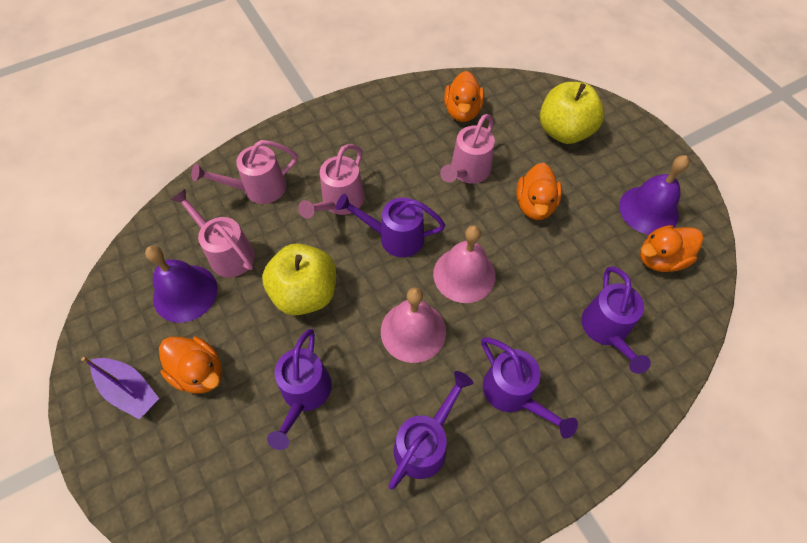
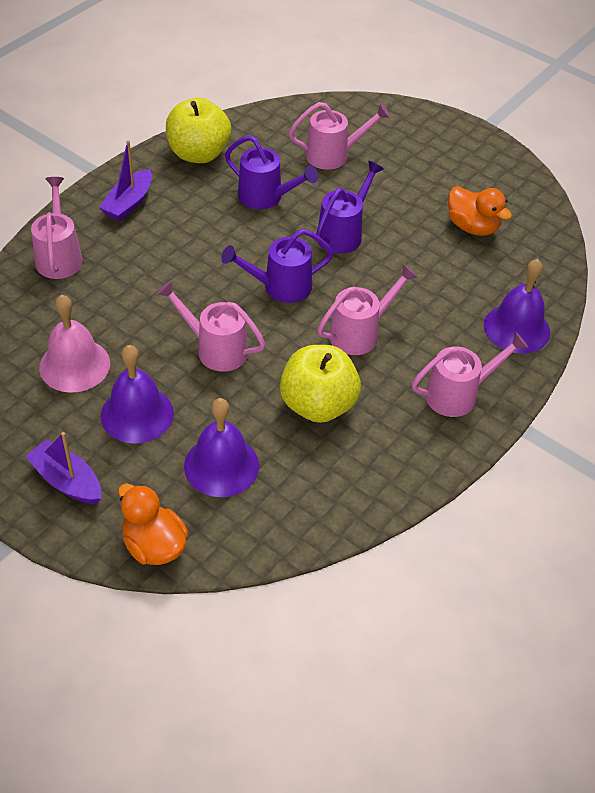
orange duck: [159,337,222,394] [444,71,484,122] [516,163,562,220] [640,225,703,272] = 4 -> [118,483,189,565] [448,186,512,236] = 2
pink bell: [381,287,446,363] [433,225,496,303] = 2 -> [39,295,110,393] = 1
pink watering can: [171,189,255,277] [192,140,298,204] [298,144,364,219] [440,114,495,184] = 4 -> [31,177,83,279] [157,280,266,372] [289,102,390,170] [318,264,417,355] [412,332,528,417] = 5
purple bell: [145,245,218,323] [619,155,690,235] = 2 -> [101,345,174,444] [184,398,259,497] [484,259,550,354] = 3
purple boat: [81,357,159,420] = 1 -> [26,432,101,504] [99,140,152,221] = 2
purple watering can: [267,329,332,450] [336,194,445,257] [388,371,473,490] [481,337,578,439] [581,266,651,374] = 5 -> [221,229,333,303] [225,135,318,209] [316,161,384,254] = 3

